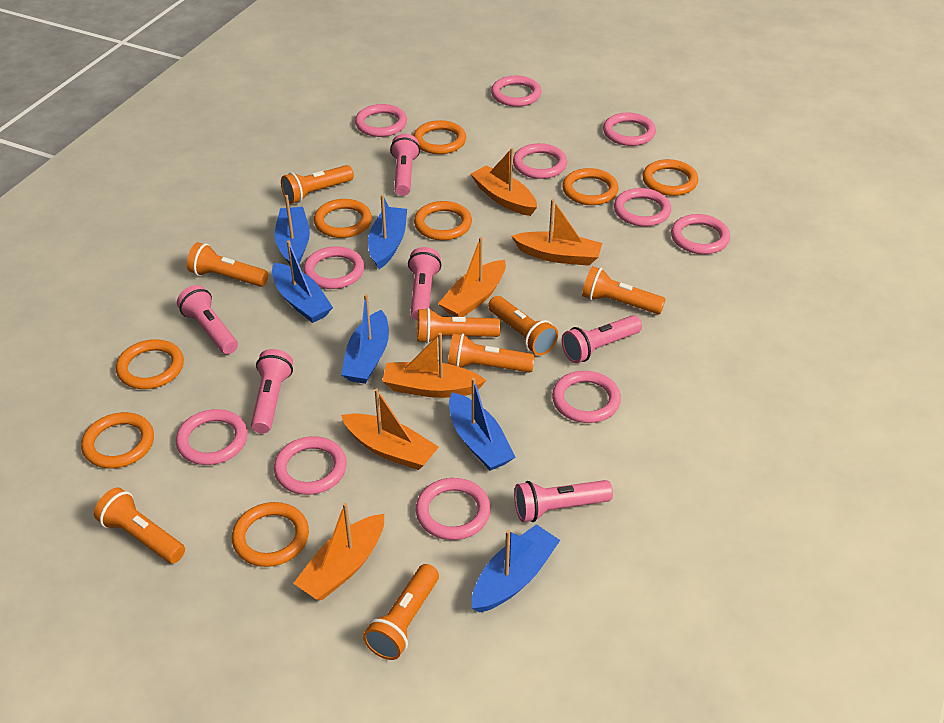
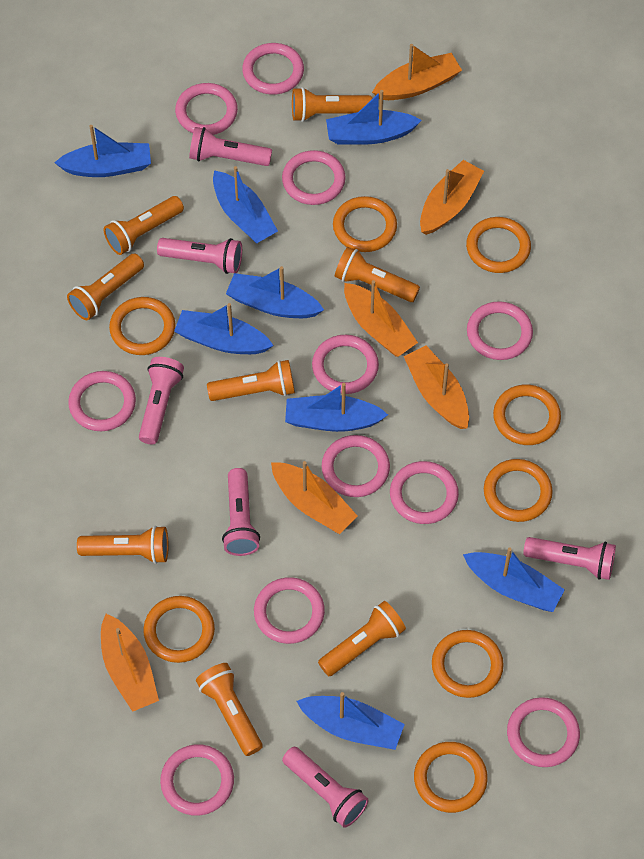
blue boat: [272,240,333,323] [274,195,310,265] [341,294,389,384] [368,195,407,269] [449,378,515,471] [472,524,560,613] = 6 -> [54,125,151,177] [174,303,274,354] [213,166,278,244] [226,266,324,318] [285,383,388,432] [296,692,405,750] [326,90,422,145] [463,548,565,612] = 8

